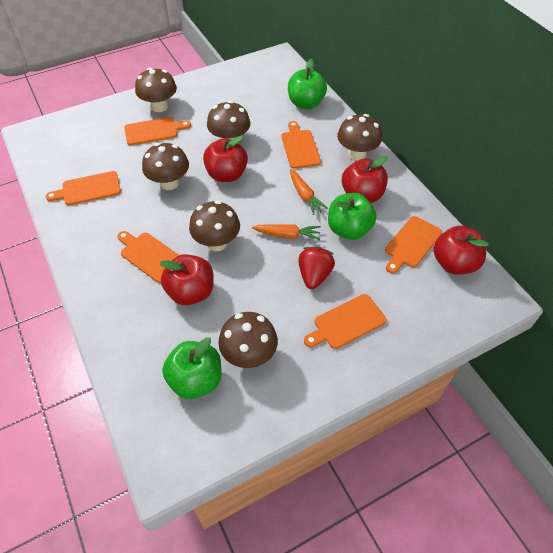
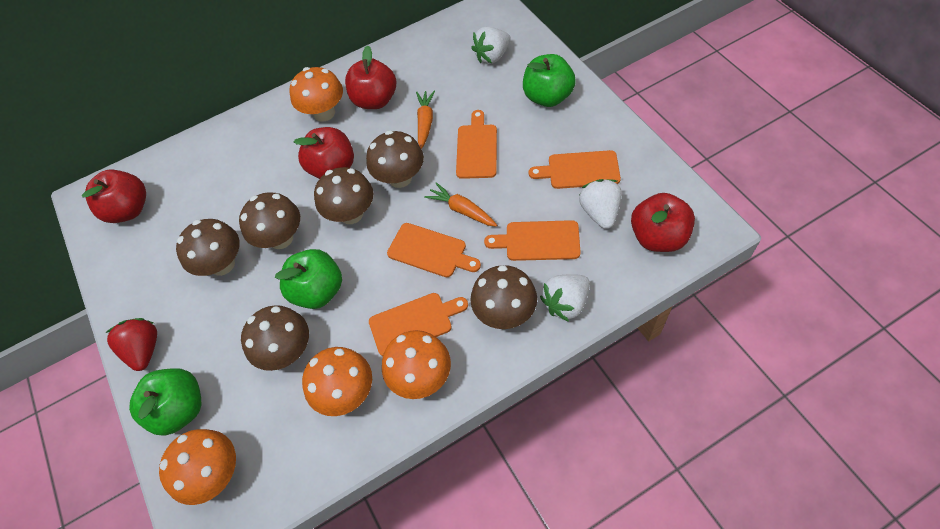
orange cutting board: [46,171,121,205] [117,231,179,283] [124,117,191,145] [281,121,321,169] [304,294,387,349] [385,216,442,273] = 6 -> [369,293,468,356] [387,223,481,277] [456,110,497,179] [484,220,580,261] [529,150,621,189] = 5
orange mushroom: none = 0 -> [159,429,236,505] [289,67,343,122] [302,347,372,416] [382,330,451,399] = 4
white strawberry: none = 0 -> [471,27,511,64] [540,274,590,322] [579,179,622,229] = 3

